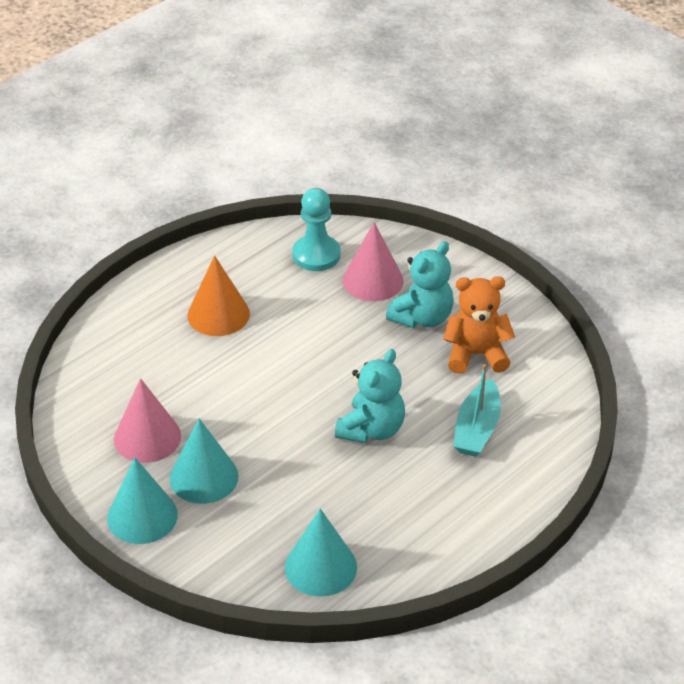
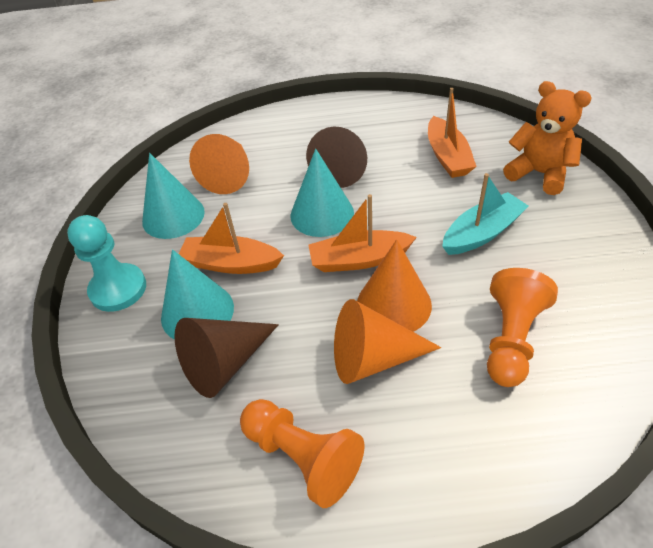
brown cone: none = 0 -> [174,318,279,398] [306,127,367,188] = 2
orange boat: none = 0 -> [179,203,284,274] [308,194,417,272] [428,88,477,178] = 3
orange cone: [188,256,250,336] = 1 -> [189,134,249,194] [334,299,441,384] [357,239,432,332] = 3
orange pawn: none = 0 -> [240,399,364,508] [487,268,558,387] = 2
pink cone: [114,378,181,463] [343,222,404,301] = 2 -> none = 0
turquoise teddy bear: [335,349,405,443] [386,241,454,328] = 2 -> none = 0

